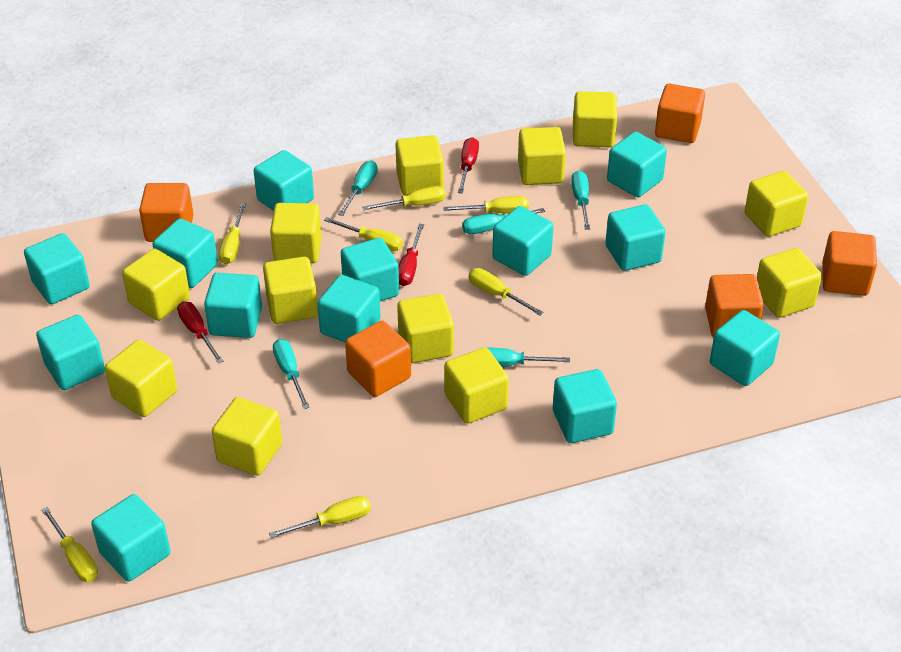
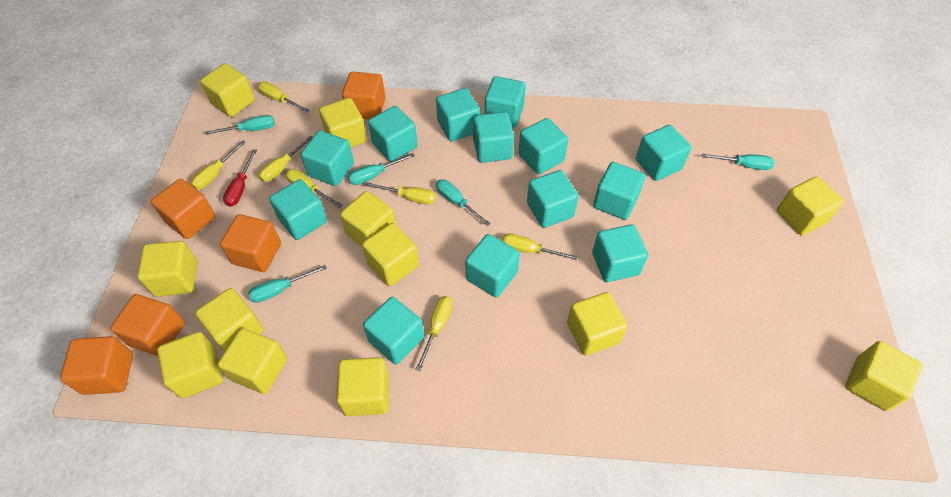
red screwdriver: [177,301,224,364] [398,224,424,286] [458,137,479,193] = 3 -> [223,149,257,207] = 1

